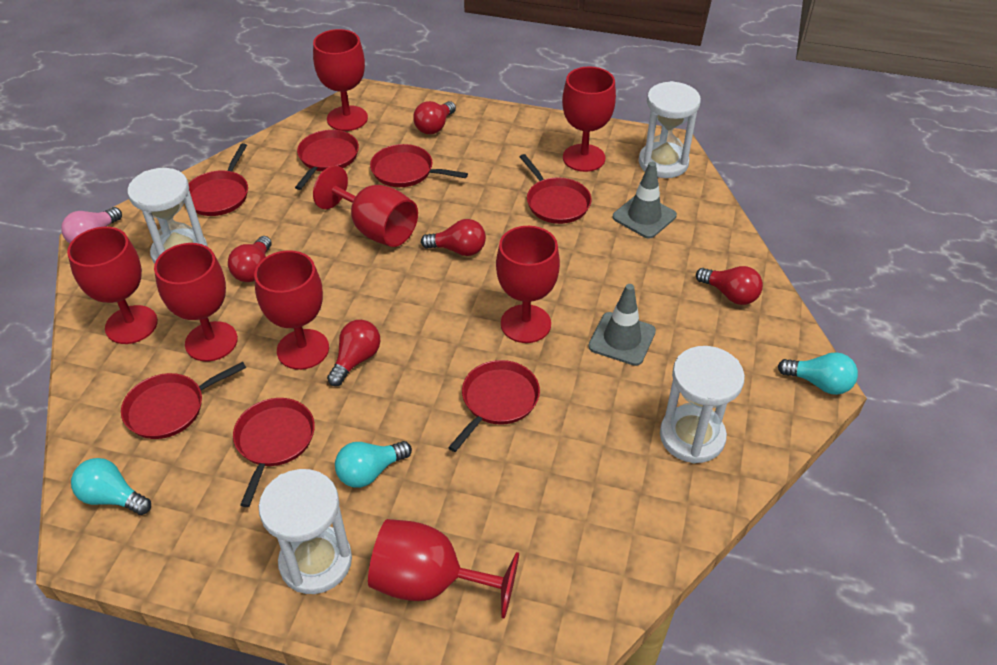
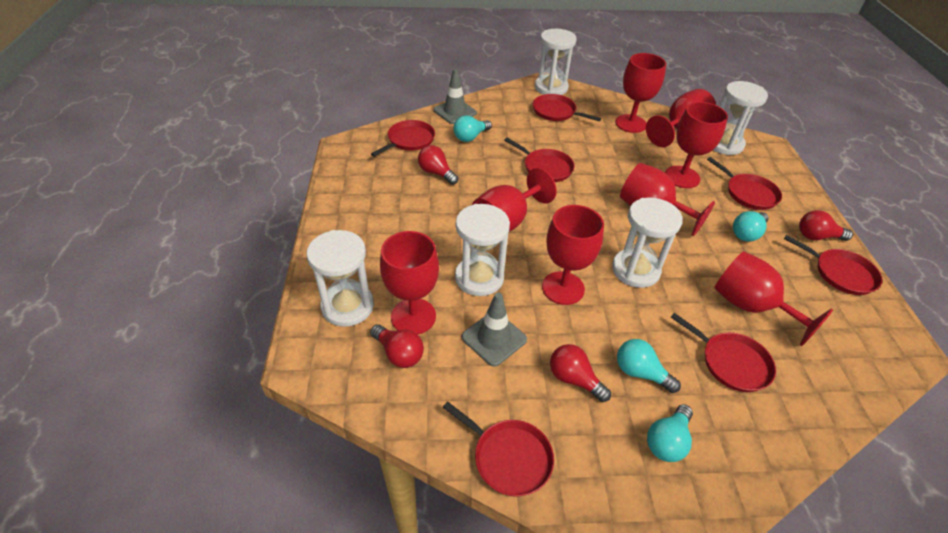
pink light bulb: [61,207,122,243] = 1 -> none = 0
red light bulb: [228,236,272,282] [327,320,380,386] [413,101,456,134] [421,219,486,256] [696,266,763,305] = 5 -> [370,324,424,368] [418,145,458,185] [550,344,611,402] [799,210,853,241] = 4
turquoise light bulb: [71,458,151,515] [335,441,412,488] [778,352,858,395] = 3 -> [454,115,492,142] [617,339,681,393] [647,404,693,462] [733,211,769,242] = 4
white hourglass: [127,168,208,264] [259,469,352,594] [639,81,701,178] [660,346,745,463] = 4 -> [306,230,374,327] [455,204,510,296] [535,29,577,95] [612,197,683,288] [713,81,768,155] = 5

